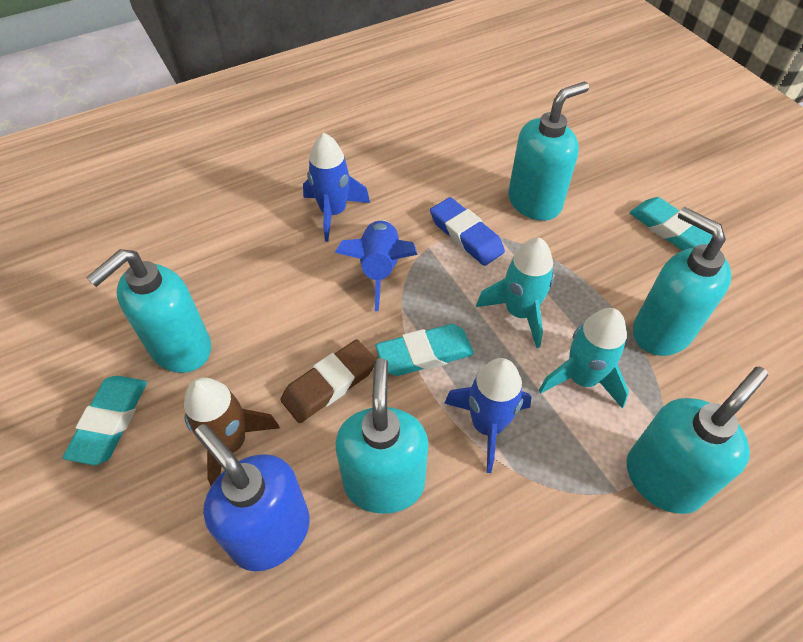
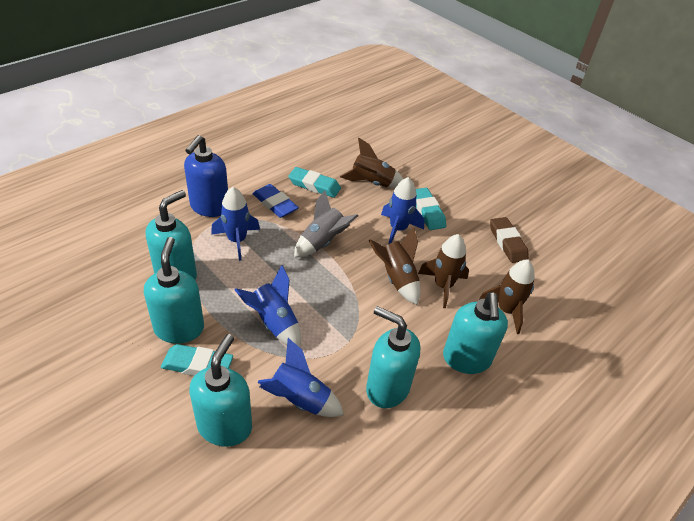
blue rocket: [303,133,370,242] [335,220,417,311] [444,358,532,473] = 3 -> [211,187,260,261] [235,265,301,347] [257,338,344,417] [381,177,425,244] = 4
brown rocket: [184,377,280,486] = 1 -> [340,138,403,188] [369,227,421,305] [418,234,469,308] [479,259,535,334] = 4
grey rocket: none = 0 -> [294,191,359,257] = 1
turquoise rocket: [476,238,554,348] [539,308,629,408] = 2 -> none = 0

